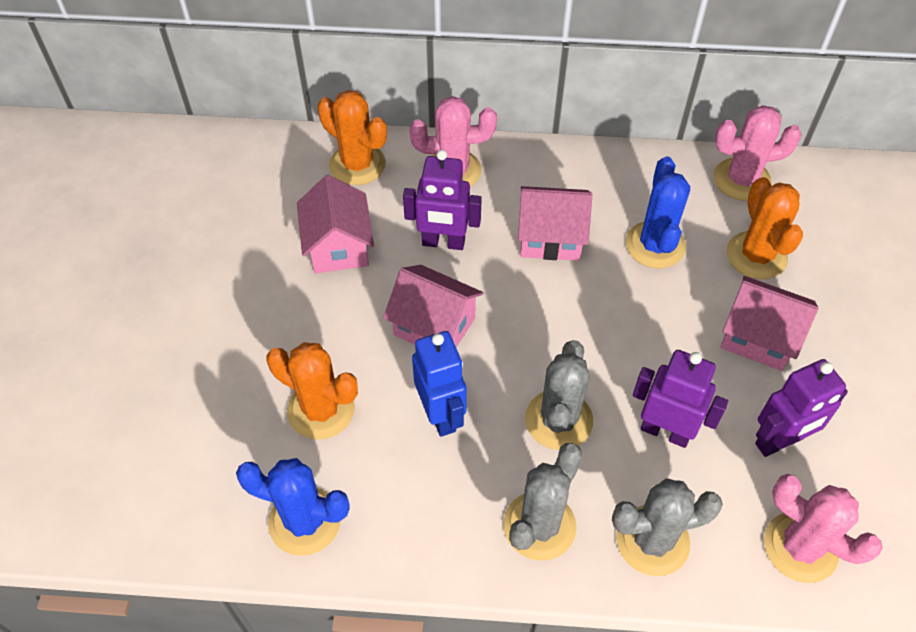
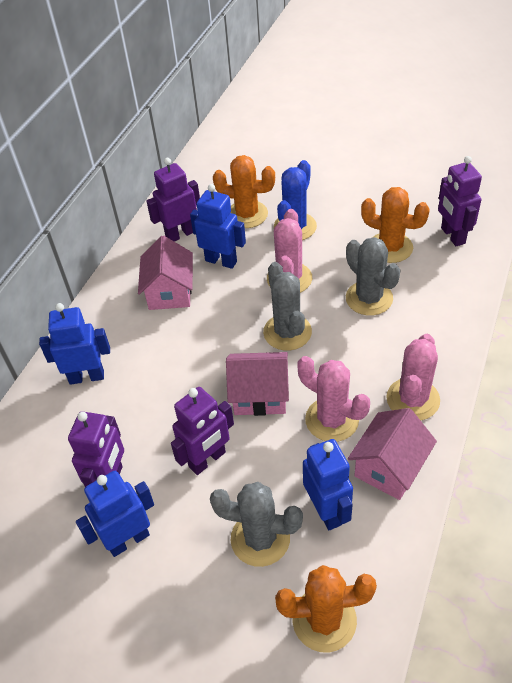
blue cactus: [236,458,350,556] [626,157,690,269] = 2 -> [274,160,317,240] = 1
blue robot: [412,331,467,437] = 1 -> [39,303,110,385] [76,471,154,557] [190,184,246,269] [303,439,353,530] = 4
pink house: [297,175,374,273] [383,265,483,348] [518,186,592,261] [721,276,818,371] = 4 -> [138,236,193,310] [226,352,289,416] [348,408,437,500] = 3
purple robot: [403,150,482,250] [633,350,728,448] [755,359,848,457] = 3 -> [68,411,124,487] [146,158,200,242] [171,387,234,475] [438,156,482,246] = 4

